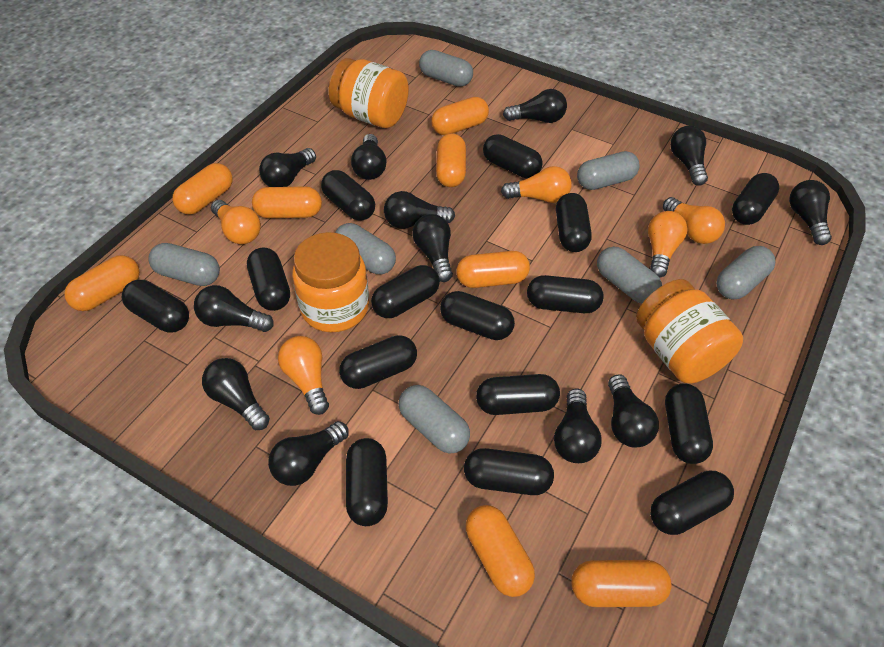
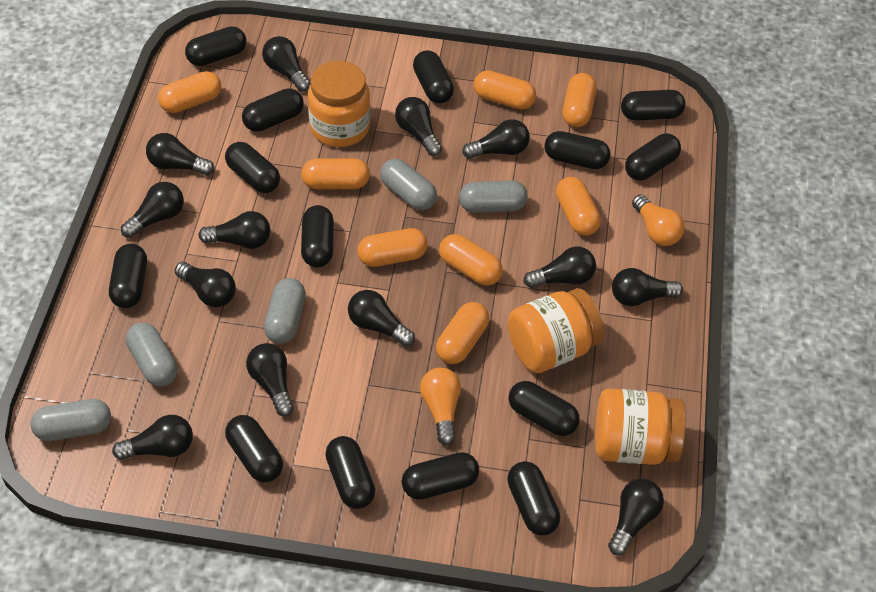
black capsule: [122,280,189,333] [247,247,290,311] [321,170,375,221] [339,335,417,389] [346,438,388,526] [371,265,440,318] [440,291,515,340] [464,448,554,495] [476,374,560,415] [483,134,543,178] [527,275,603,313] [556,193,592,252] [650,471,734,535] [665,383,713,464] [732,173,779,225] = 15 -> [109,244,147,308] [185,26,246,66] [225,142,280,193] [225,415,283,482] [242,88,304,132] [301,205,334,268] [325,436,375,509] [402,452,479,500] [413,50,454,103] [507,461,560,536] [509,381,580,436] [544,131,611,169] [621,90,686,121] [625,133,681,181] = 14
black light bulb: [194,285,274,332] [202,358,270,430] [259,148,316,187] [268,421,349,486] [351,134,386,180] [384,191,455,229] [412,214,453,282] [503,89,567,123] [554,389,602,463] [608,374,659,447] [670,126,708,186] [789,180,832,245] = 12 -> [112,415,193,460] [121,182,184,238] [146,133,214,176] [175,262,236,307] [198,211,270,249] [246,343,294,417] [262,36,311,92] [348,290,415,347] [395,97,442,156] [462,119,530,159] [524,247,596,288] [608,479,664,556] [612,268,683,306] = 13
grey capsule: [148,243,220,286] [335,223,396,274] [399,385,470,454] [419,50,473,87] [577,151,640,190] [597,247,662,303] [716,246,775,299] = 7 -> [31,399,111,441] [126,323,177,387] [264,278,306,344] [380,159,437,210] [459,181,528,213] = 5
orange light bulb: [211,200,261,244] [278,336,329,415] [501,166,572,203] [648,211,687,278] [663,197,725,244] = 5 -> [420,367,461,445] [632,194,684,246] = 2

